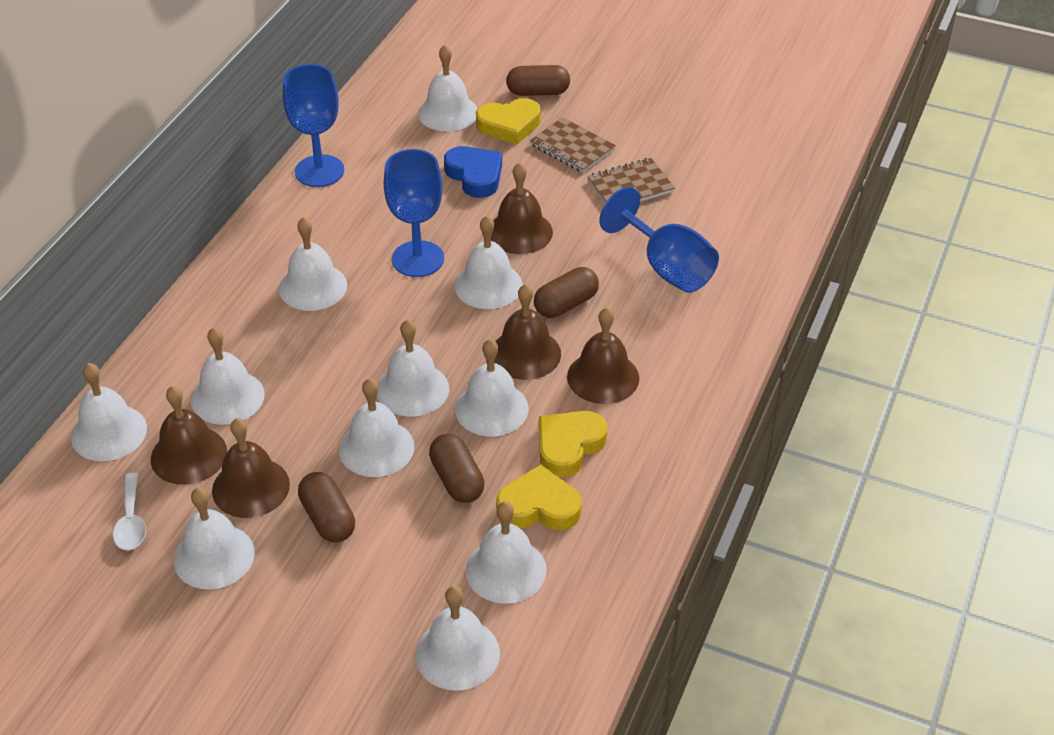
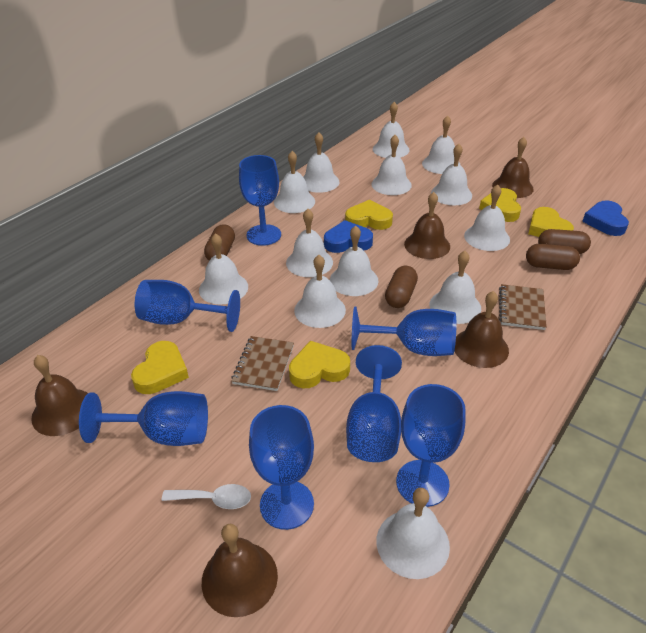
blue goblet: [283,64,344,187] [384,149,444,277] [600,187,719,293] = 3 -> [79,391,208,446] [135,280,240,332] [239,155,281,246] [249,405,314,530] [346,345,402,462] [352,306,456,356] [396,384,466,507] = 7
blue heart: [444,146,502,198] = 1 -> [324,220,373,253] [582,200,629,236] = 2
white bell: [71,363,147,461] [174,488,255,589] [191,327,265,425] [279,217,347,311] [339,378,414,477] [377,320,449,417] [415,586,500,691] [418,45,477,131] [455,216,523,309] [455,339,529,436] [466,501,547,604] = 11 -> [199,233,248,305] [274,151,315,213] [286,209,333,277] [294,255,346,328] [303,132,339,193] [330,226,378,296] [371,135,412,195] [373,102,409,158] [376,488,450,579] [422,115,460,174] [430,251,481,324] [431,144,472,205] [464,184,510,251] = 13
yellow heart: [476,98,541,144] [496,465,582,530] [539,411,607,477] = 3 -> [131,341,189,394] [289,341,350,388] [345,200,393,230] [479,188,521,222] [528,207,574,237] = 5

